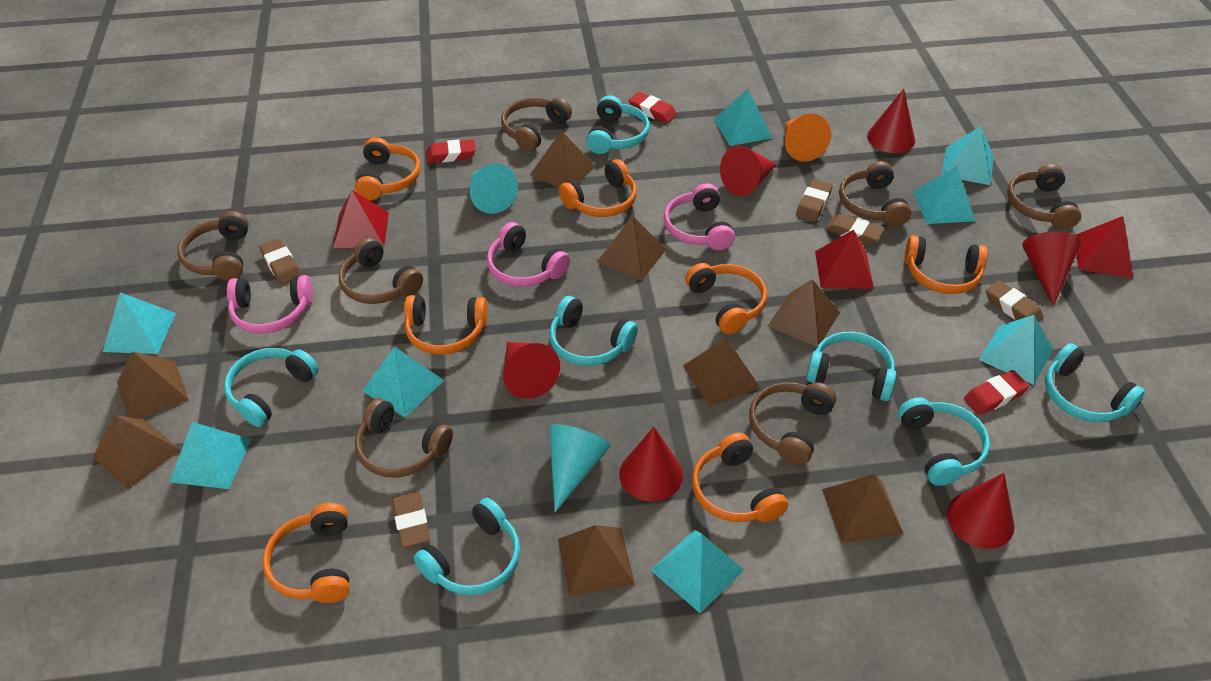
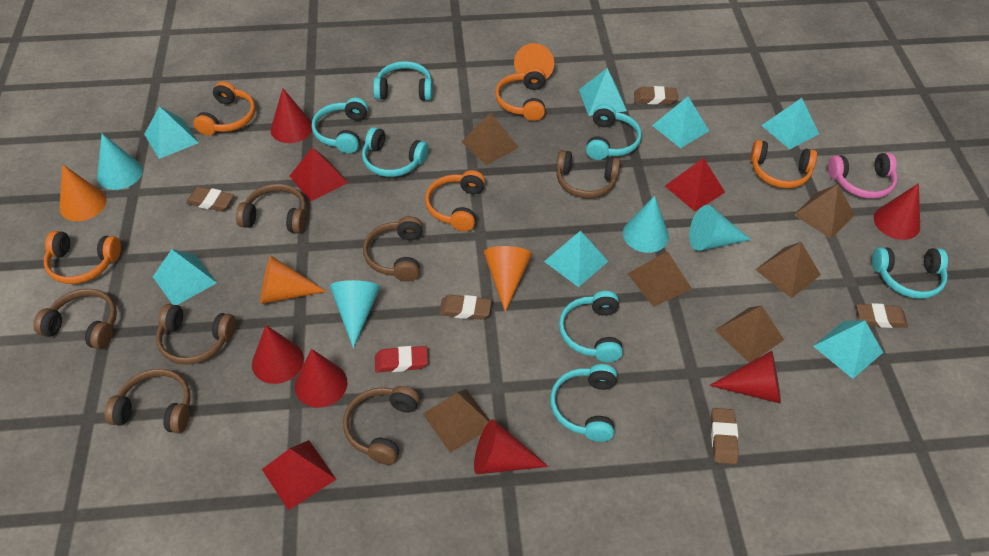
brown pyramid: [93,415,180,490] [117,351,189,419] [530,131,596,188] [558,525,635,597] [597,216,666,281] [683,337,760,407] [768,279,840,347] [822,474,904,543] = 8 -> [423,389,490,453] [462,113,519,165] [628,251,692,307] [715,306,784,363] [755,242,821,298] [794,184,855,239] = 6
orange cone: [785,113,831,162] = 1 -> [59,164,107,221] [260,256,327,304] [484,246,532,312] [514,43,554,80] = 4
orange headphones: [262,503,350,603] [355,137,420,200] [404,295,488,355] [559,159,637,217] [685,263,767,334] [692,433,788,522] [905,235,988,294] = 7 -> [44,231,121,284] [194,81,255,136] [425,170,485,231] [495,67,545,121] [750,140,817,188] = 5
pink headphones: [227,275,313,334] [487,222,570,287] [664,183,735,250] = 3 -> [828,153,897,199] = 1
red eraser: [426,139,476,163] [629,92,677,124] [964,370,1029,415] = 3 -> [375,346,428,372] = 1
turquoise cone: [470,163,518,214] [550,424,611,512] = 2 -> [97,134,143,190] [330,280,380,348] [623,196,669,253] [689,205,751,251] = 4
turquoise pyramid: [103,292,176,354] [170,422,251,489] [363,346,444,418] [651,530,744,613] [714,89,773,146] [913,166,975,224] [942,126,994,185] [979,315,1053,385] = 8 -> [144,106,199,159] [153,249,217,305] [544,231,608,287] [579,68,627,116] [652,97,709,148] [761,98,819,149] [813,320,883,379] = 7

